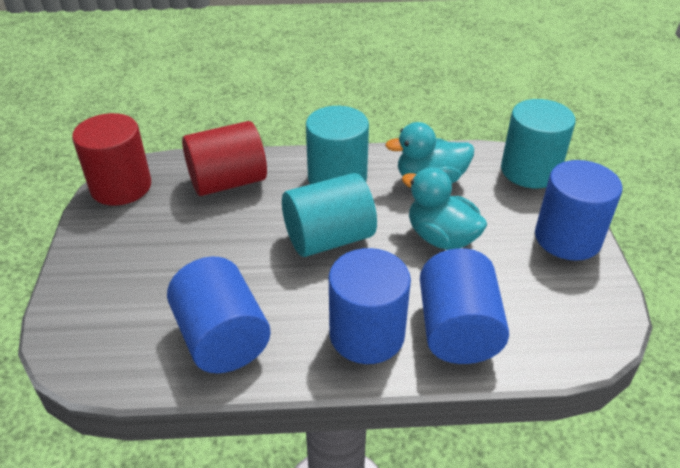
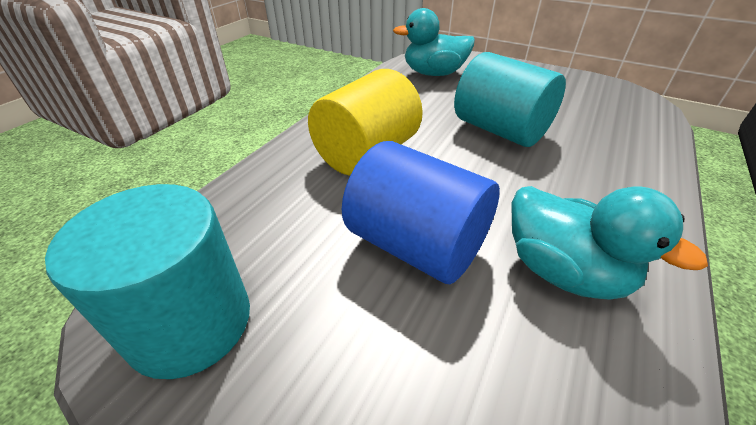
blue cylinder: [167,257,270,373] [329,248,411,364] [420,248,509,364] [535,160,622,261] = 4 -> [342,141,500,284] = 1
red cylinder: [72,113,151,206] [182,121,267,196] = 2 -> none = 0
turquoise cylinder: [282,173,377,257] [306,106,369,184] [501,99,576,188] = 3 -> [45,184,250,379] [454,52,566,147] = 2
yellow cylinder: none = 0 -> [308,69,423,175] = 1

